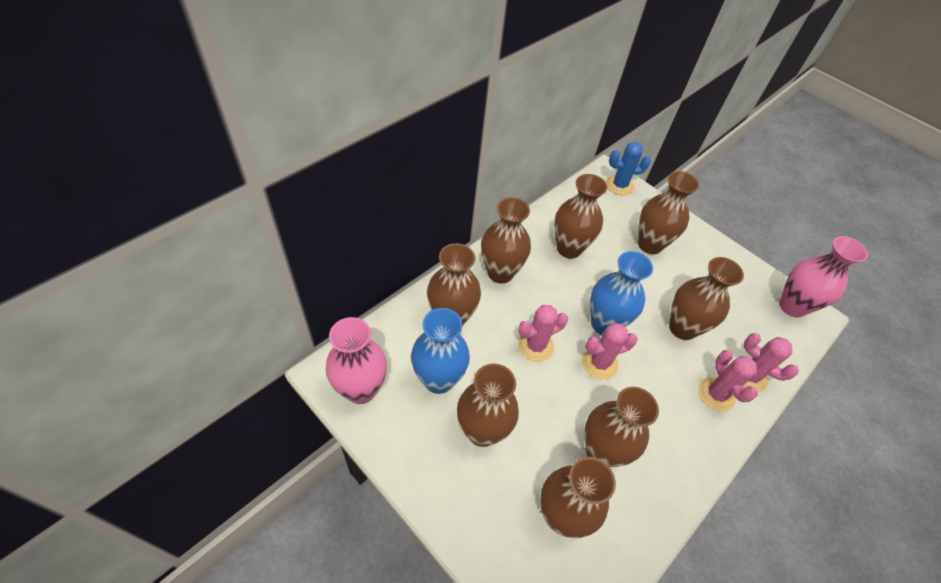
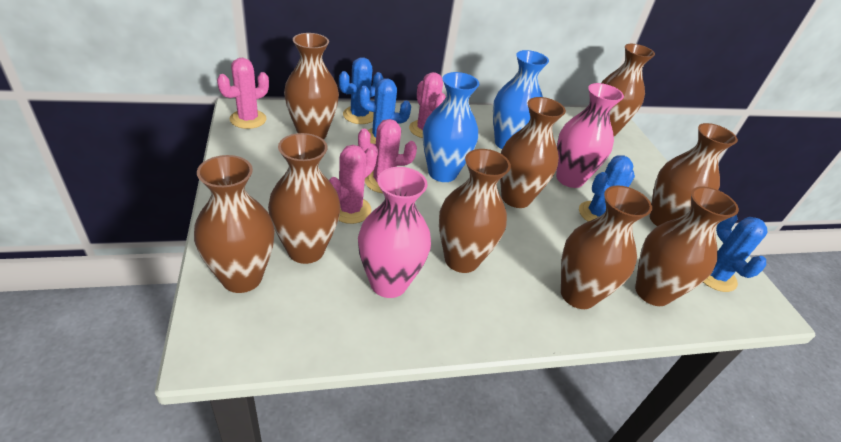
blue cactus: [606,142,651,195] = 1 -> [339,57,383,124] [359,78,411,144] [579,156,635,221] [703,214,768,292] = 4
brown vase: [427,243,481,325] [457,363,519,447] [481,197,531,284] [540,457,616,538] [554,174,607,259] [584,387,659,467] [638,171,699,254] [669,257,744,340] = 8 -> [194,155,275,293] [268,133,340,264] [284,33,339,140] [439,149,511,273] [500,97,566,208] [561,186,652,309] [601,44,655,136] [635,186,739,306] [650,123,738,226] = 9

